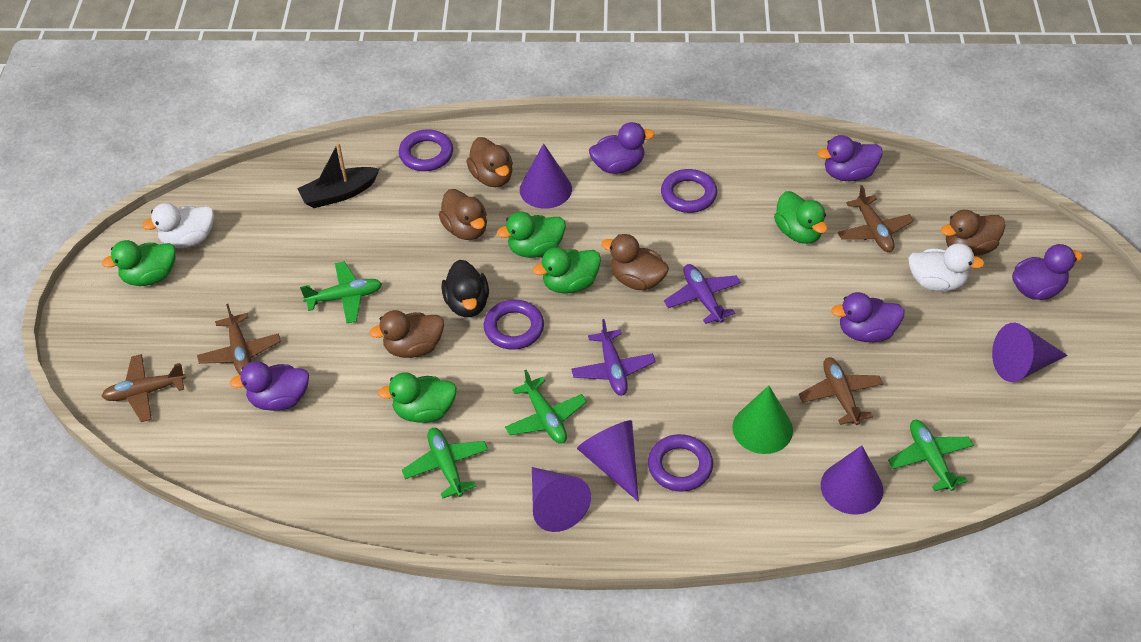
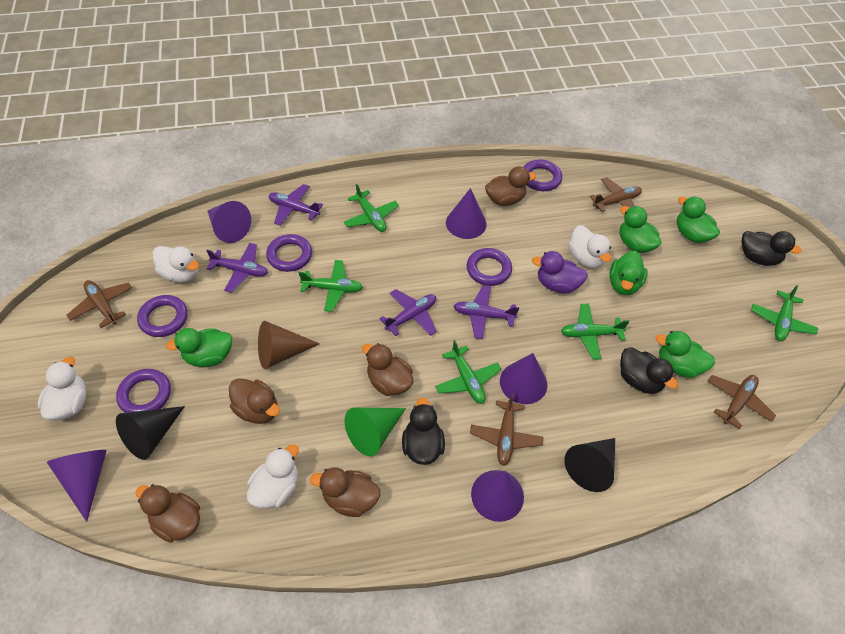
black boat: [297,142,380,208] = 1 -> none = 0
black cone: none = 0 -> [116,406,185,460] [564,438,615,492] = 2
black duck: [441,260,489,317] = 1 -> [402,398,445,465] [620,347,678,394] [741,231,801,266] = 3
brown cone: none = 0 -> [258,321,320,369] = 1
green plane: [300,261,382,323] [402,428,488,498] [505,370,587,444] [888,420,974,491] = 4 -> [299,260,363,312] [344,184,399,232] [435,340,501,404] [561,304,629,360] [751,285,818,341] = 5
purple duck: [230,361,309,411] [589,122,655,174] [818,135,883,181] [831,292,905,342] [1012,244,1083,300] = 5 -> [532,251,588,293] = 1
purple plane: [571,319,656,396] [664,264,741,324] = 2 -> [206,243,268,293] [269,184,323,226] [379,289,437,336] [453,285,519,339] = 4
purple ring: [399,129,453,171] [484,300,544,350] [648,434,713,492] [661,169,717,213] = 4 -> [116,369,171,413] [137,295,188,337] [266,234,312,272] [467,248,512,286] [524,160,562,191] = 5
white duck: [142,203,214,248] [908,243,985,292] = 2 -> [37,357,86,420] [152,246,199,283] [247,444,299,509] [568,225,611,268] = 4

